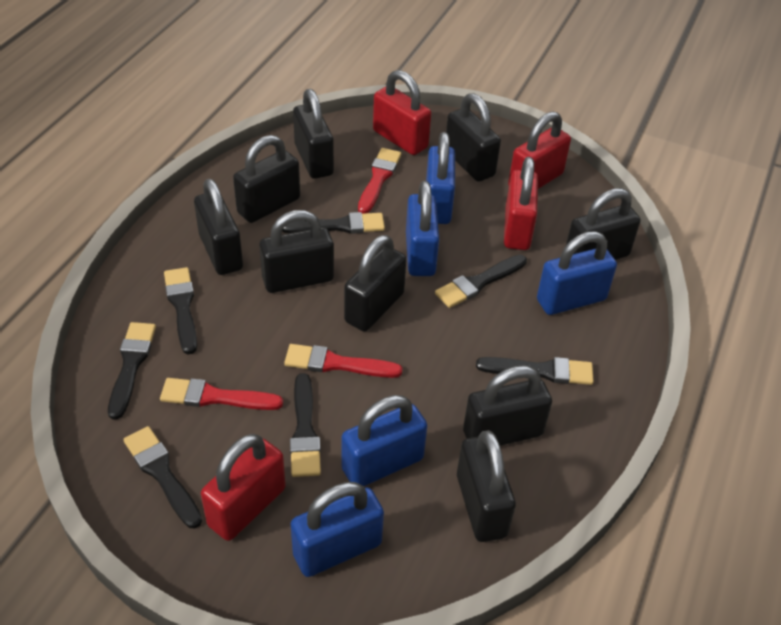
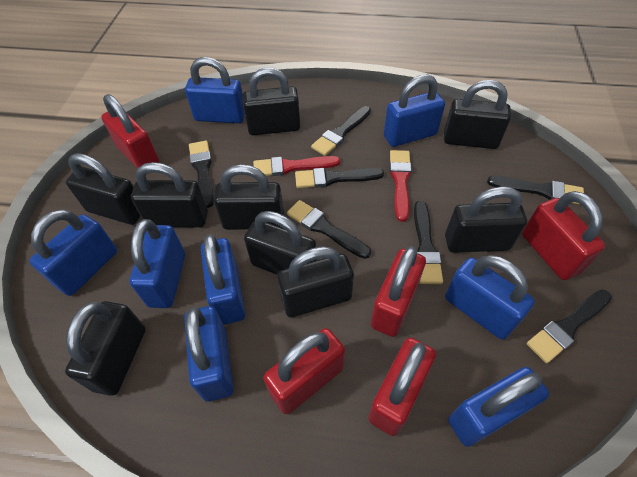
blue padlock: [291,482,384,577] [342,395,427,486] [406,181,439,276] [426,132,455,224] [537,231,617,315] = 5 -> [29,209,117,296] [129,219,185,308] [184,306,234,402] [185,57,245,124] [201,234,245,325] [384,74,445,147] [445,255,535,340] [448,367,549,447] = 8
red brush: [160,378,283,410] [284,344,403,378] [358,148,401,214] = 3 -> [253,156,340,176] [390,150,412,222] = 2
red padlock: [201,434,286,541] [373,70,431,155] [504,157,538,250] [508,111,571,189] = 4 -> [101,94,159,169] [263,328,345,414] [368,337,436,436] [371,246,426,337] [522,191,605,280] = 5

